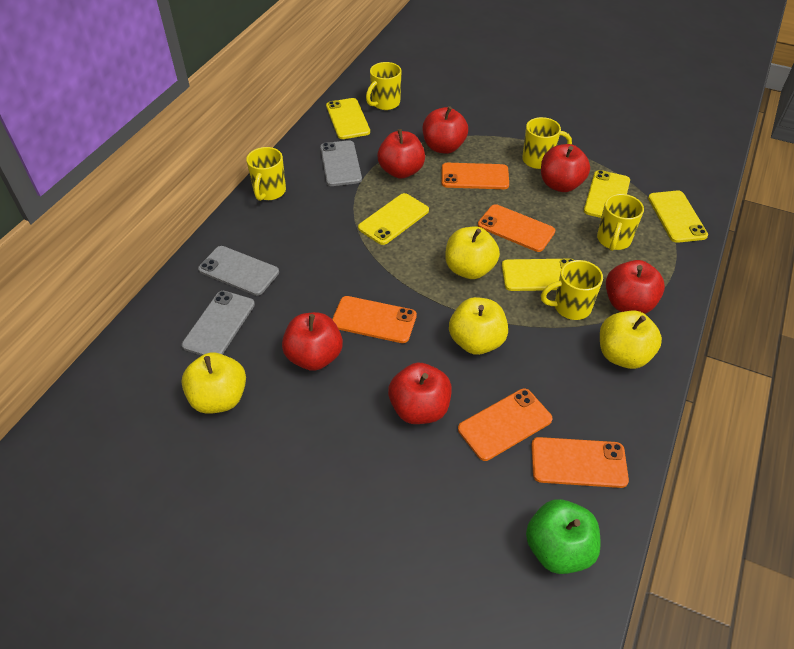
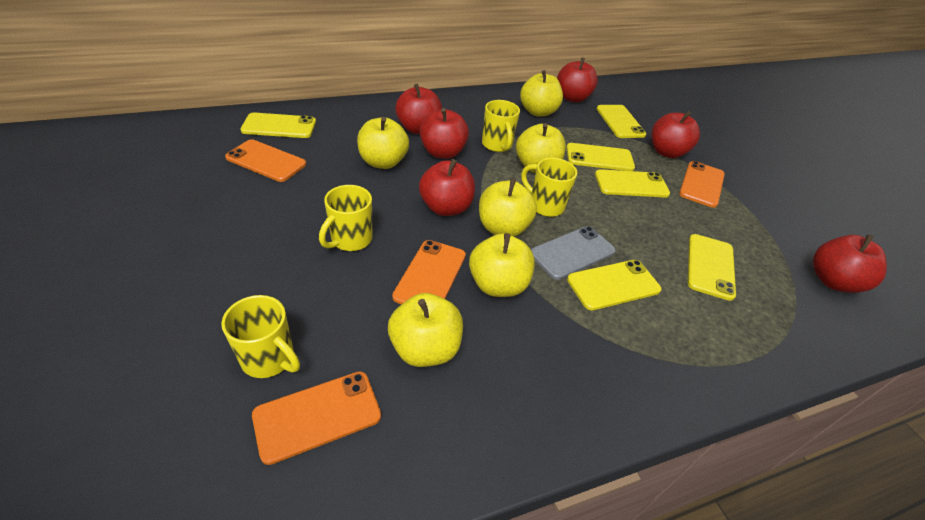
green apple: [526,499,601,574] = 1 -> none = 0
grey phone: [182,291,255,356] [198,246,279,296] [320,140,362,186] = 3 -> [531,226,615,280] = 1
orange phone: [332,296,417,343] [442,163,509,189] [458,388,553,461] [478,204,555,252] [531,437,629,488] = 5 -> [225,139,306,182] [252,371,381,465] [392,240,466,304] [679,161,725,208] = 4
yellow apple: [181,353,246,414] [445,226,500,279] [449,297,508,355] [600,311,662,369] = 4 -> [357,117,409,169] [388,293,463,367] [469,233,535,297] [479,178,537,236] [516,123,566,173] [520,70,563,117] = 6
yellow mug: [246,147,286,201] [366,62,402,110] [522,117,572,169] [541,260,603,320] [597,194,644,251] = 5 -> [221,295,300,378] [319,185,372,251] [482,100,520,152] [521,158,577,217] = 4
yellow phone: [326,98,370,139] [358,193,429,245] [502,259,574,291] [584,170,630,218] [648,191,708,243] = 5 -> [240,113,316,138] [566,143,635,171] [567,260,661,310] [595,169,670,198] [597,105,646,138] [688,234,736,301] = 6

